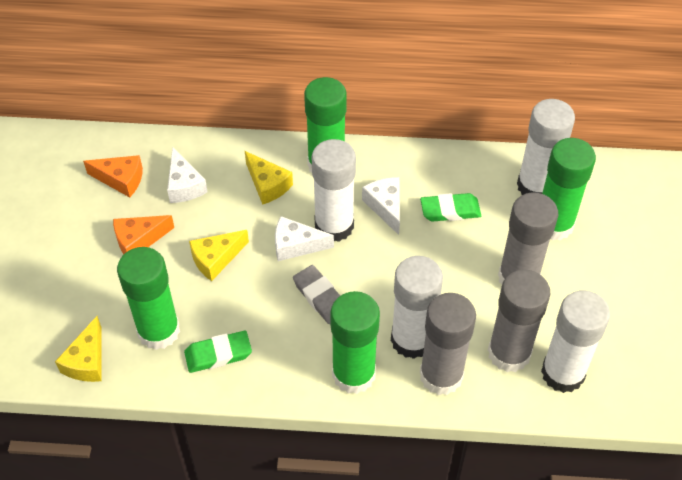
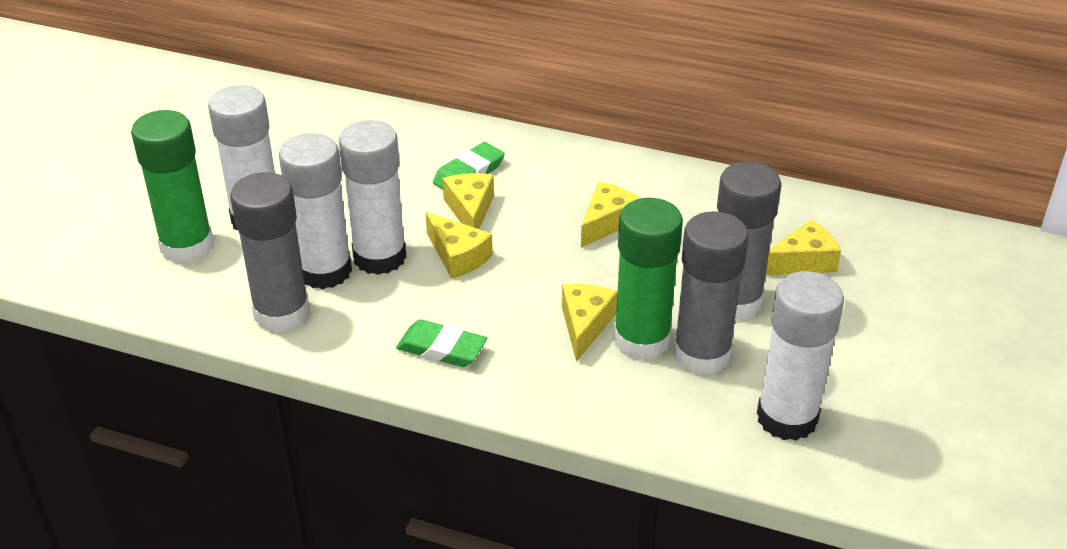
green glue stick: [117,247,180,350] [304,77,347,172] [330,291,380,394] [542,138,596,240] = 4 -> [131,110,214,264] [614,198,683,360] = 2
grey eraser: [293,265,340,324] = 1 -> none = 0
orange cheese: [83,155,143,197] [113,215,174,254] = 2 -> none = 0
white cheese: [167,147,208,203] [275,216,334,261] [362,177,400,235] = 3 -> none = 0
yellow cheese: [55,316,102,382] [189,230,249,281] [245,151,293,205] = 3 -> [425,212,493,279] [443,173,494,229] [562,284,617,362] [581,181,641,248] [766,219,841,275] = 5

